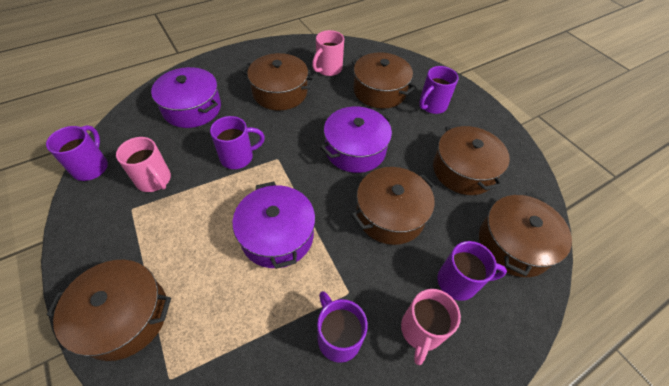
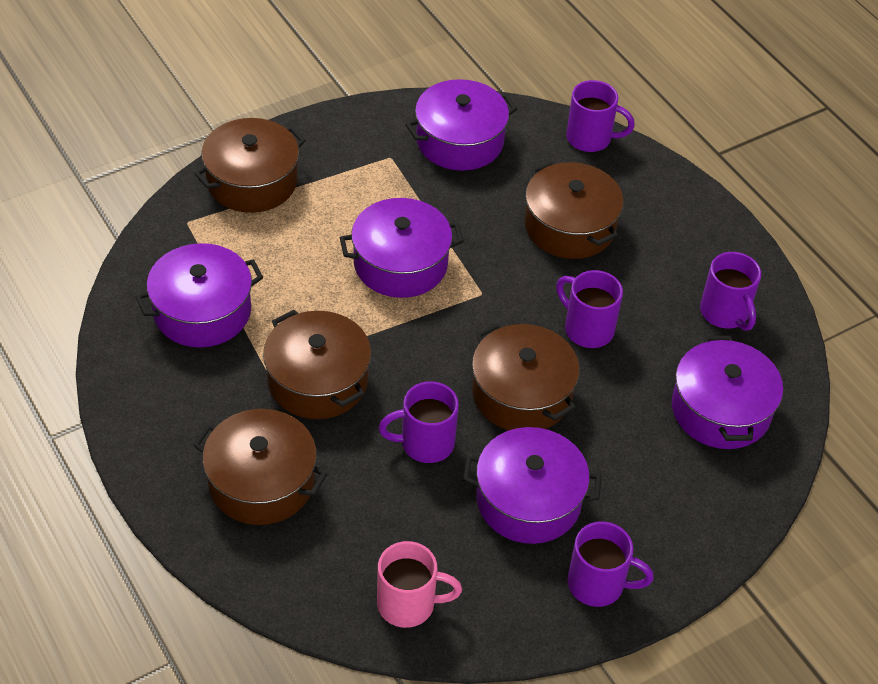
brown pot: [47,260,171,361] [242,53,315,111] [351,52,416,109] [351,167,435,245] [433,124,510,195] [479,193,572,277] = 6 -> [193,409,327,525] [194,118,306,213] [263,310,371,419] [472,323,579,430] [524,161,624,259] = 5
pink mug: [116,137,171,192] [312,30,344,76] [401,289,461,365] = 3 -> [377,541,462,628] = 1
purple pot: [151,67,221,128] [232,181,315,269] [320,106,392,173] = 3 -> [135,243,263,348] [340,198,464,298] [406,79,517,171] [463,427,602,544] [672,336,783,449] = 5

